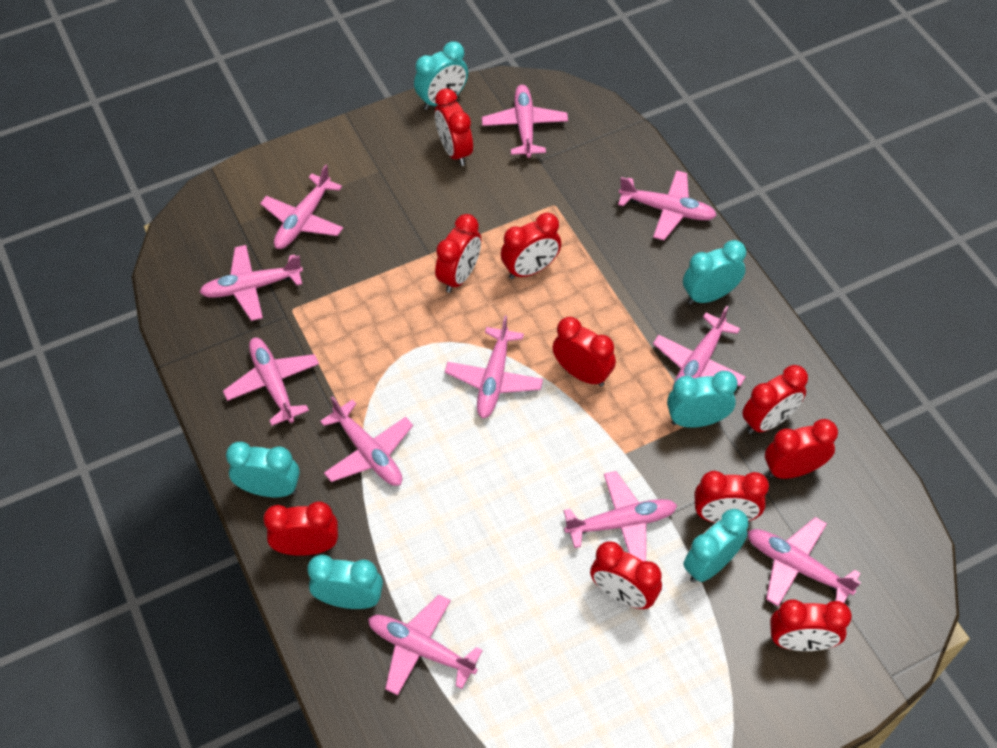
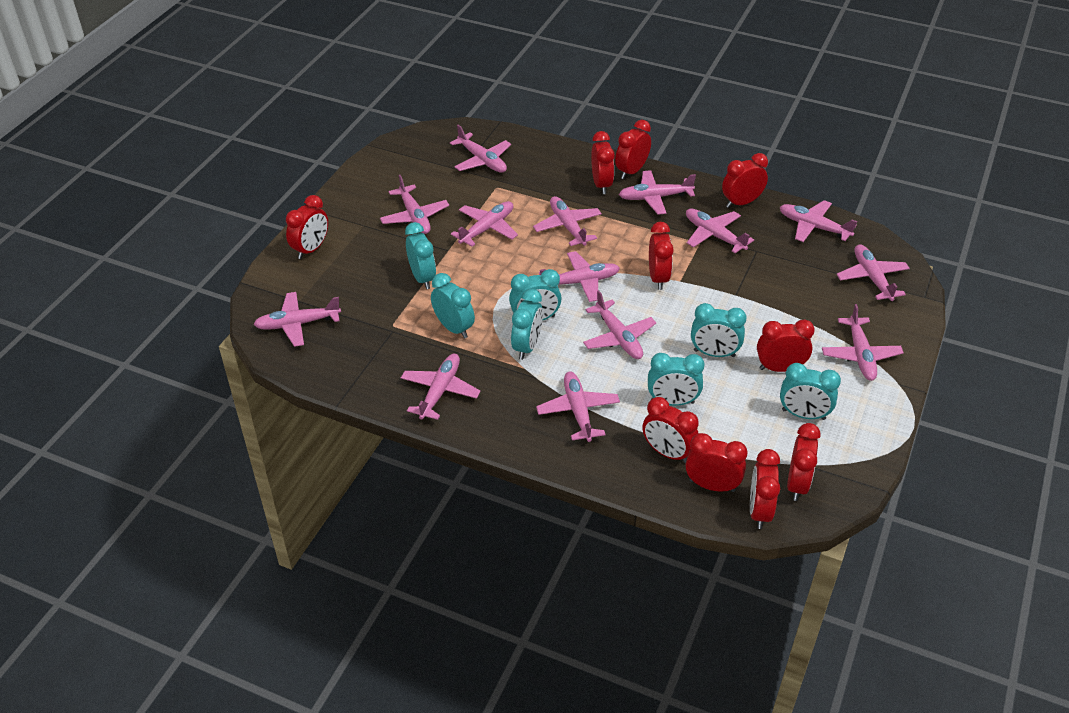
pink plane: [199,245,303,321] [223,338,319,426] [260,164,343,249] [320,396,413,486] [368,595,483,695] [445,316,543,419] [482,85,568,158] [564,471,677,562] [618,170,717,240] [653,306,746,386] [748,517,861,606] = 11 -> [254,292,341,347] [380,175,449,234] [401,354,481,420] [450,125,511,173] [451,201,518,247] [533,196,602,246] [536,372,620,442] [539,251,620,302] [583,290,656,359] [619,170,696,215] [686,209,754,253] [780,200,857,242] [822,304,904,381] [836,245,910,301] = 14
turquoise clock: [226,442,300,497] [307,555,383,609] [414,41,468,110] [667,371,738,428] [683,240,746,304] [683,509,748,583] = 6 -> [405,222,436,289] [431,273,475,339] [509,269,562,321] [511,289,543,360] [648,353,704,406] [691,303,747,357] [780,363,841,420] = 7

